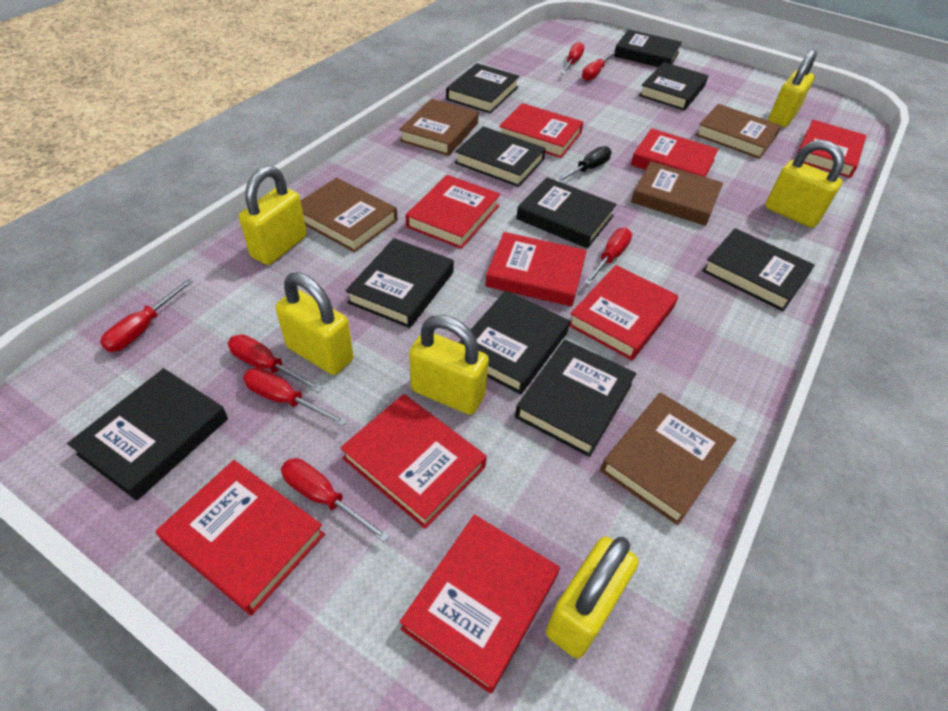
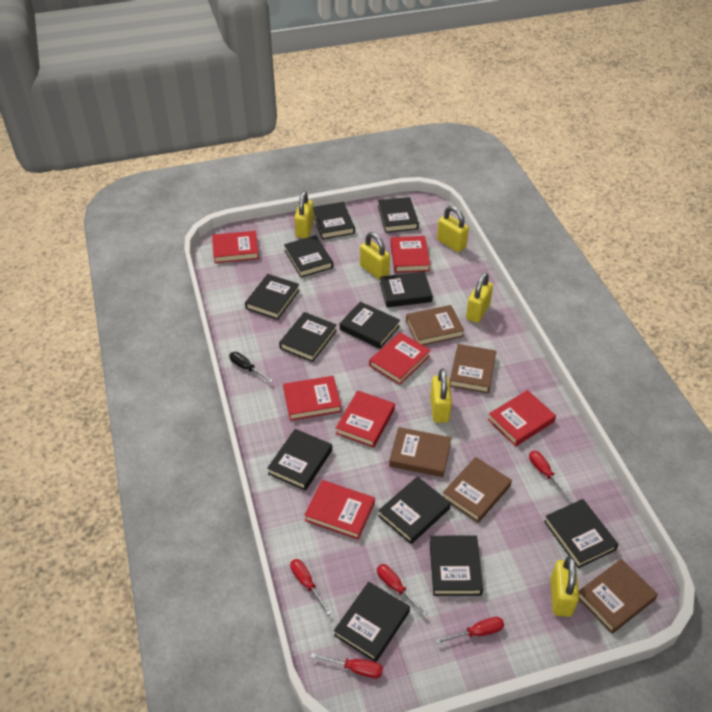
black book: [67,368,228,501] [345,238,454,328] [446,63,520,114] [455,126,546,187] [459,291,570,394] [515,340,636,457] [516,177,617,249] [614,29,682,67] [639,62,708,111] [702,228,815,311] = 10 -> [245,274,300,320] [267,429,332,491] [279,312,337,362] [284,235,333,278] [313,202,355,240] [334,582,410,662] [340,302,400,349] [378,197,419,233] [378,476,451,544] [380,271,433,308] [430,535,483,596] [544,499,619,568] = 12
red book: [156,460,325,615] [340,394,487,529] [400,514,560,694] [406,175,500,249] [485,232,587,307] [499,103,583,158] [569,265,678,360] [631,128,719,177] [796,120,866,178] = 9 -> [212,231,259,263] [283,376,342,421] [304,480,375,540] [336,390,395,448] [369,332,431,385] [390,236,430,273] [488,390,556,446] = 7
red screwdriver: [100,279,193,352] [228,334,323,393] [243,367,347,426] [281,458,390,543] [561,42,585,74] [582,51,615,81] [584,228,632,285] = 7 -> [290,559,331,615] [311,653,383,678] [377,564,427,617] [435,617,504,644] [529,451,571,499] = 5

